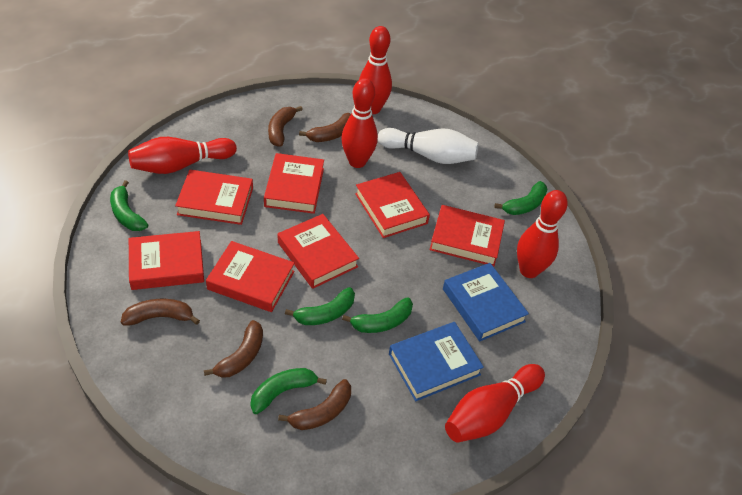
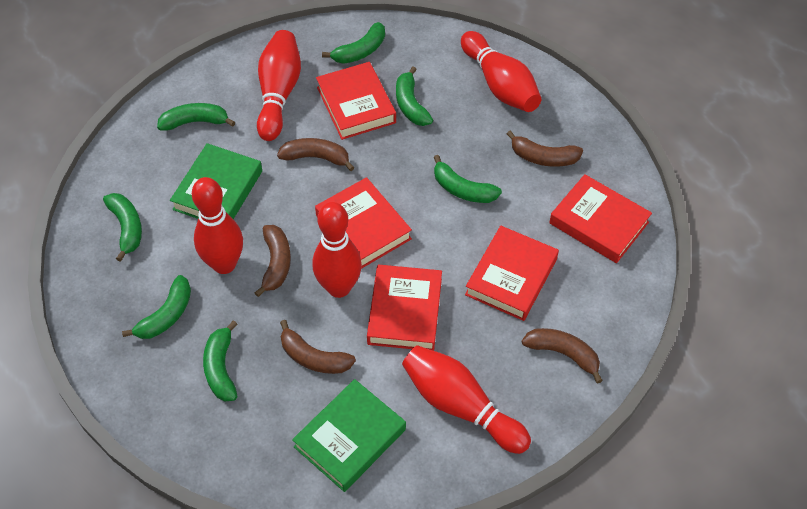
blue book: [389,322,484,401] [443,263,529,341] = 2 -> none = 0
green banana: [110,180,148,231] [250,368,327,414] [285,287,355,325] [342,297,413,333] [494,181,548,215] = 5 -> [103,193,142,262] [122,275,191,339] [157,103,235,131] [203,320,238,401] [322,22,385,64] [396,66,433,126] [434,155,502,203] = 7
green book: none = 0 -> [170,143,262,219] [292,379,406,492] = 2
red book: [129,231,204,290] [175,170,253,225] [206,241,295,312] [264,153,324,214] [278,214,359,289] [355,172,430,238] [429,205,505,266] = 7 -> [315,177,412,269] [316,62,396,140] [367,264,442,351] [465,226,559,321] [549,174,652,263] = 5
white bowling pin: [378,128,478,164] = 1 -> none = 0

